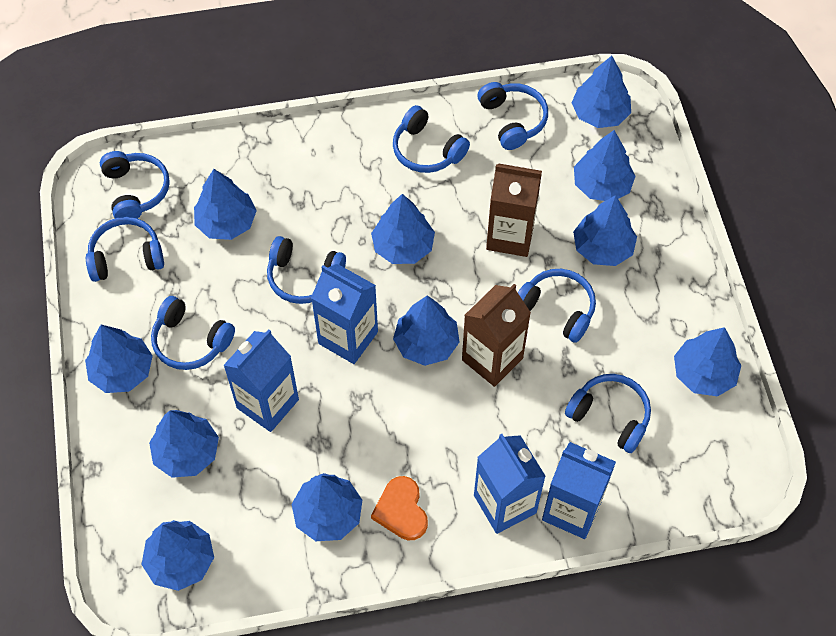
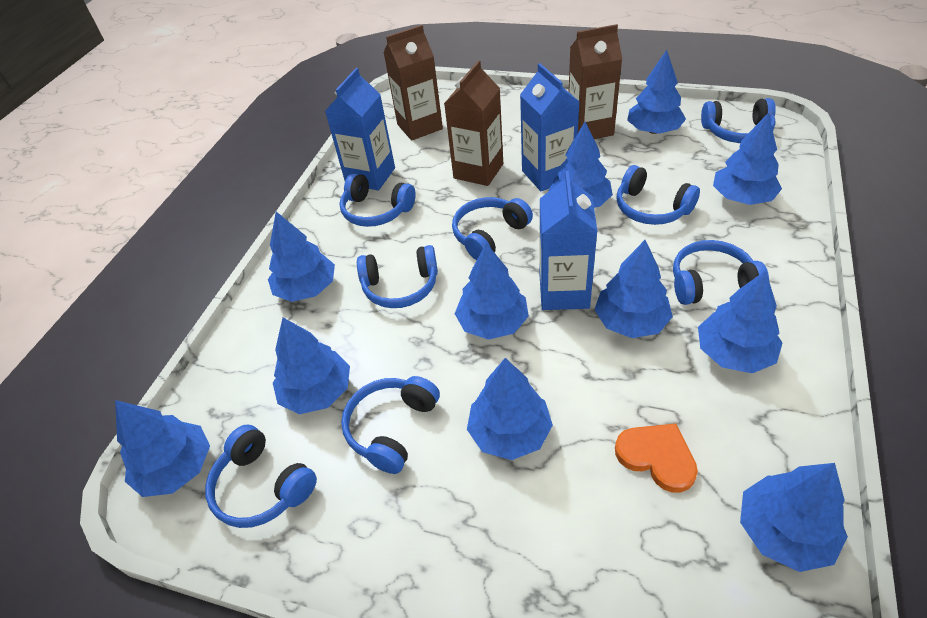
blue carton: [223,329,299,432] [311,264,378,364] [474,434,546,534] [542,442,616,539] = 4 -> [325,68,395,191] [520,63,579,191] [539,171,597,310] = 3
brown carton: [462,284,531,387] [486,163,542,257] = 2 -> [383,25,443,141] [444,60,503,186] [569,24,622,139] = 3

